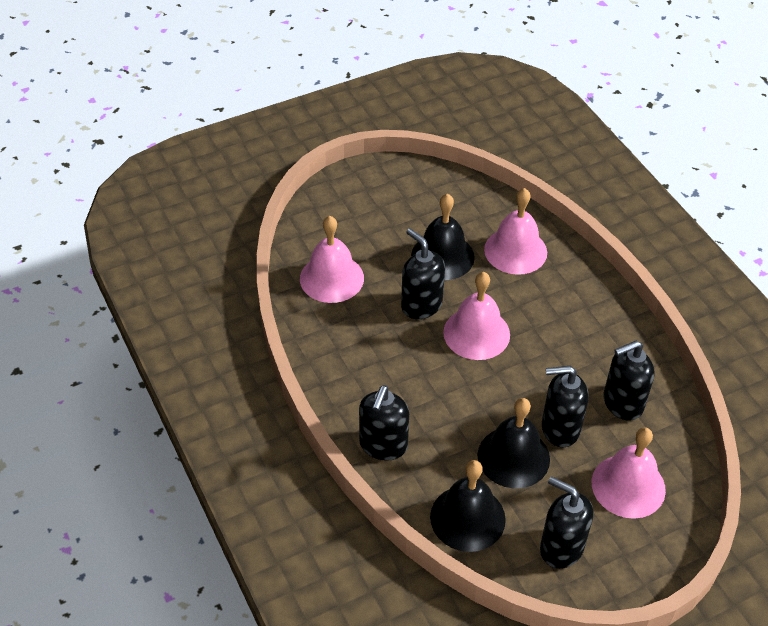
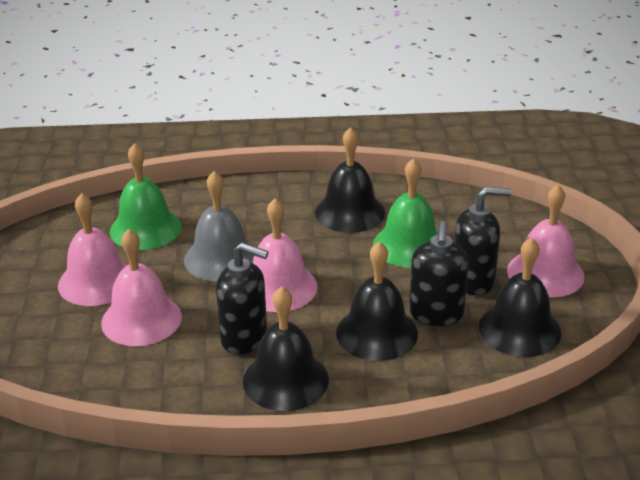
black bell: [411,194,475,280] [430,460,506,552] [477,398,550,488] = 3 -> [243,287,329,411] [315,127,385,233] [336,241,418,361] [479,237,561,357] = 4
black soap dispenser: [359,385,409,461] [401,228,445,319] [540,476,593,569] [542,366,588,447] [603,340,654,421] = 5 -> [216,242,268,355] [409,221,469,326] [454,187,511,295] = 3
green bell: none = 0 -> [110,143,181,250] [373,158,438,268] = 2
grey bell: none = 0 -> [184,171,254,281] = 1

